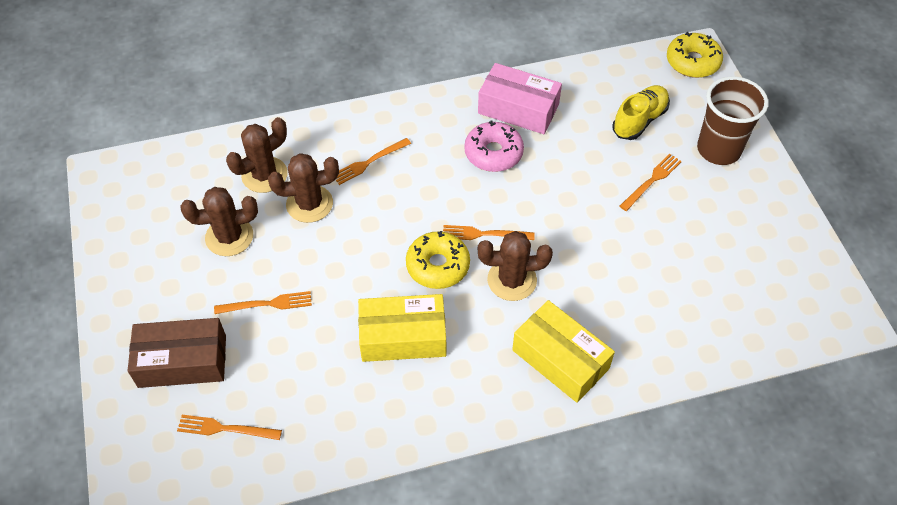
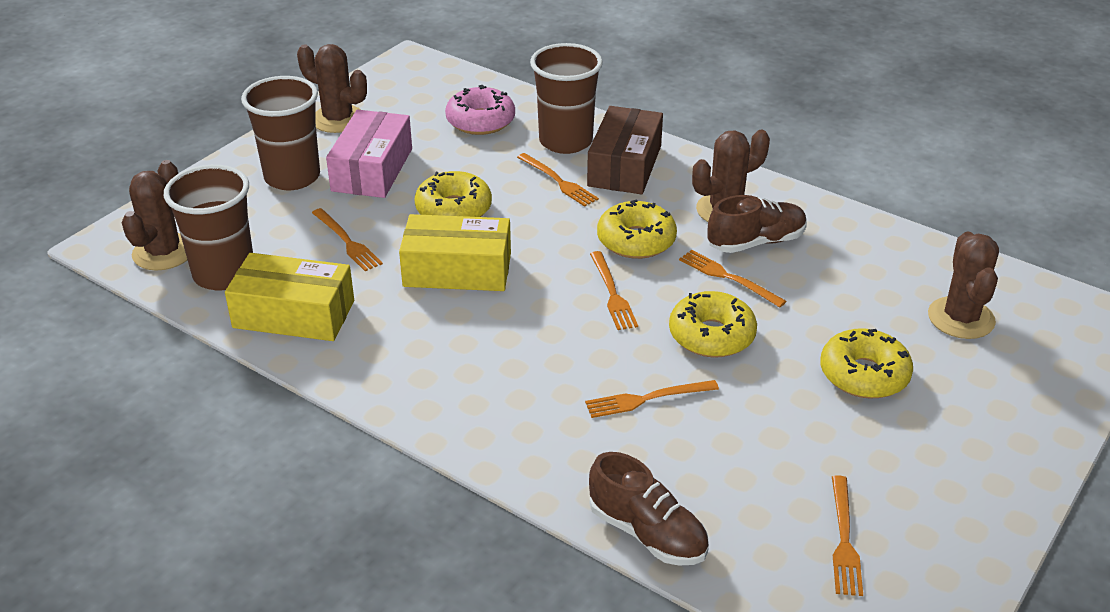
brown cup: [697,76,768,165] = 1 -> [164,165,253,290] [241,76,320,190] [530,43,603,154] = 3
brown shoe: none = 0 -> [589,452,709,566] [708,195,807,253] = 2
orange fork: [177,415,282,440] [214,291,312,314] [336,138,411,185] [443,225,535,240] [620,154,682,211] = 5 -> [312,208,383,271] [517,153,599,207] [585,380,719,418] [590,251,638,330] [679,250,786,308] [832,475,863,596] = 6
yellow donut: [406,231,470,289] [667,32,723,78] = 2 -> [414,171,492,217] [597,199,677,259] [669,291,757,358] [820,328,913,399] = 4
yellow shoe: [613,85,670,140] = 1 -> none = 0

